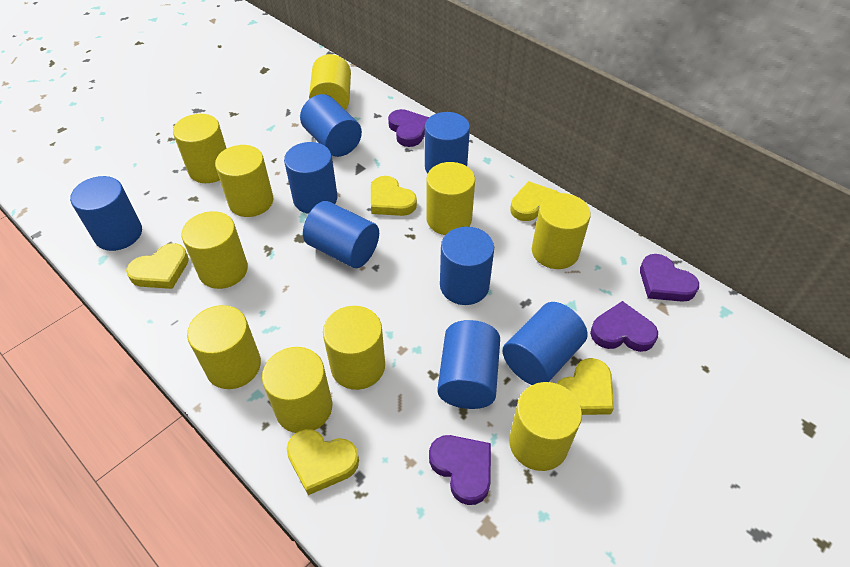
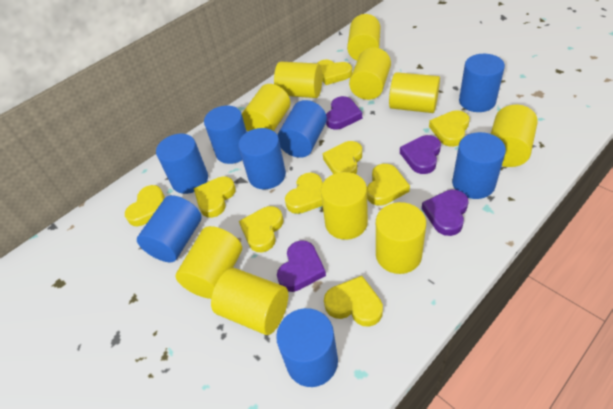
yellow heart: [126,243,189,289] [287,429,359,495] [371,176,417,216] [510,181,560,221] [557,358,614,415] = 5 -> [125,185,165,226] [194,176,236,218] [239,206,283,252] [285,173,323,214] [317,60,352,85] [323,141,362,174] [324,276,383,327] [367,164,410,206] [429,110,470,147] = 9

